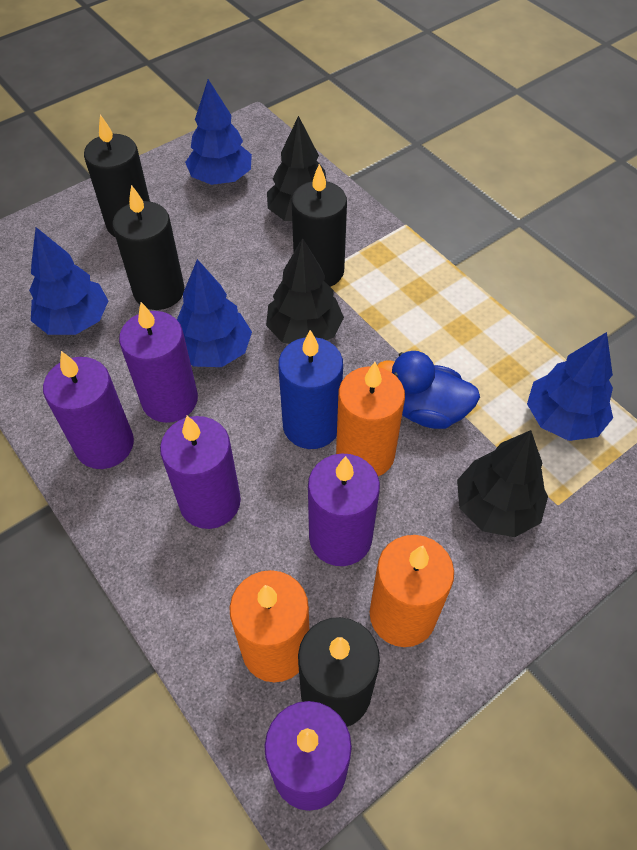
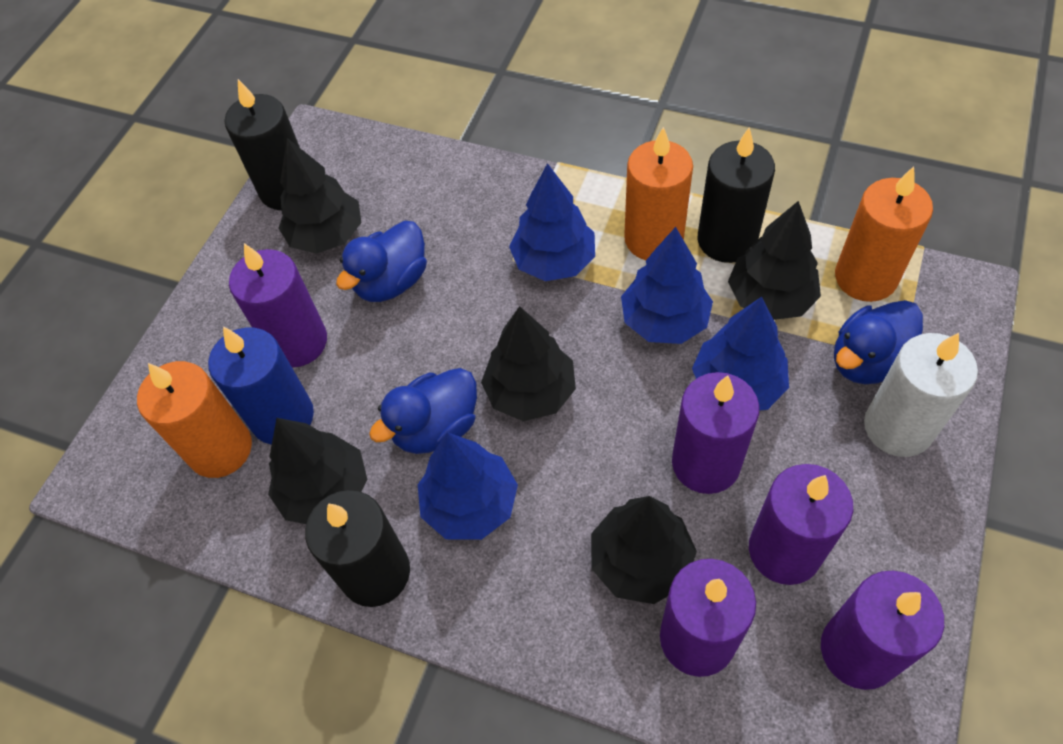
black candle: [84,114,150,237] [112,185,185,310] [292,164,347,287] [298,617,380,727] = 4 -> [225,79,300,210] [305,490,410,607] [698,127,775,263] = 3
black tree: [266,238,344,344] [267,116,326,221] [457,430,548,537] = 3 -> [268,418,368,524] [278,138,362,254] [481,306,576,421] [591,496,697,604] [728,201,821,320] = 5
blue duck: [377,351,480,429] = 1 -> [336,221,427,302] [369,368,477,454] [834,300,923,384] = 3
white candle: none = 0 -> [864,333,978,457] = 1

